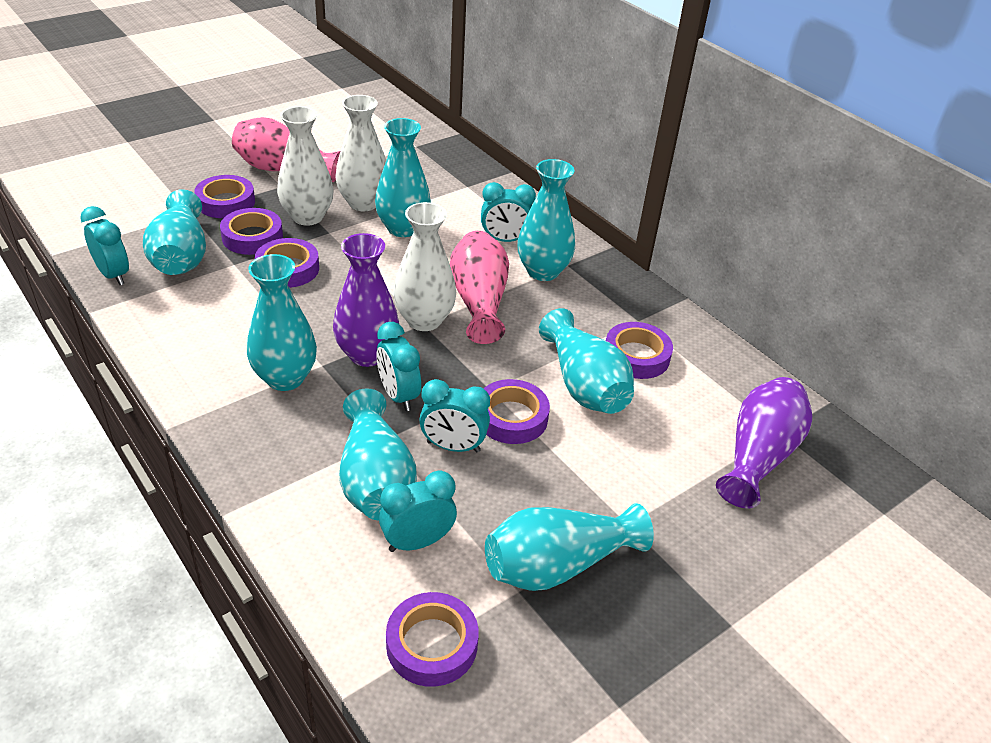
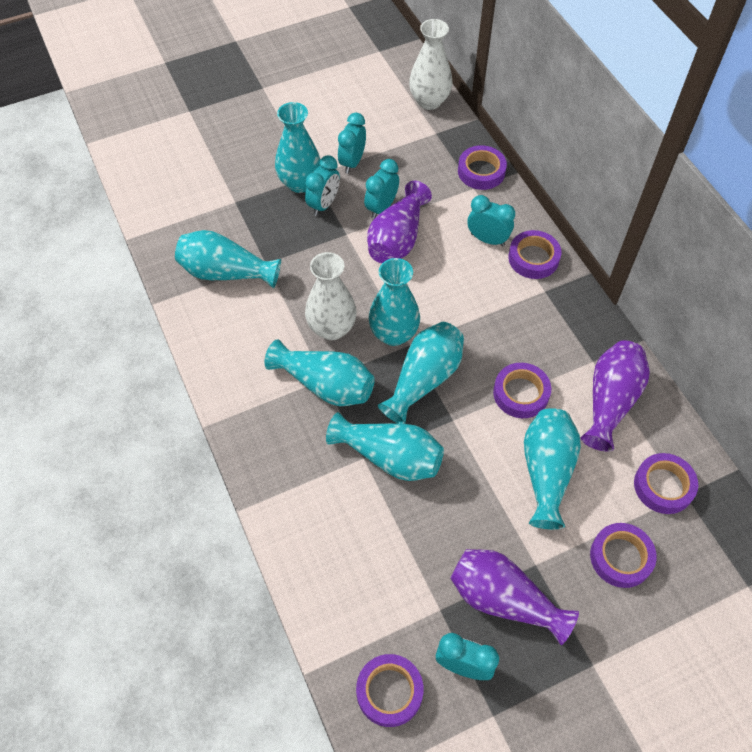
pink vase: [232,117,340,182] [450,231,509,344] = 2 -> none = 0
purple vase: [333,233,399,367] [716,377,812,508] = 2 -> [367,181,432,264] [450,549,579,645] [581,340,650,452] = 3
white vase: [277,106,334,226] [336,95,386,211] [393,202,456,331] = 3 -> [305,252,357,340] [409,19,453,110] = 2

